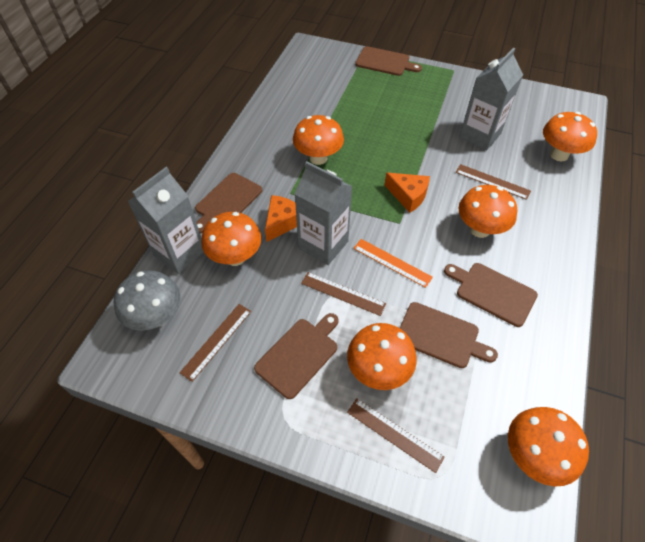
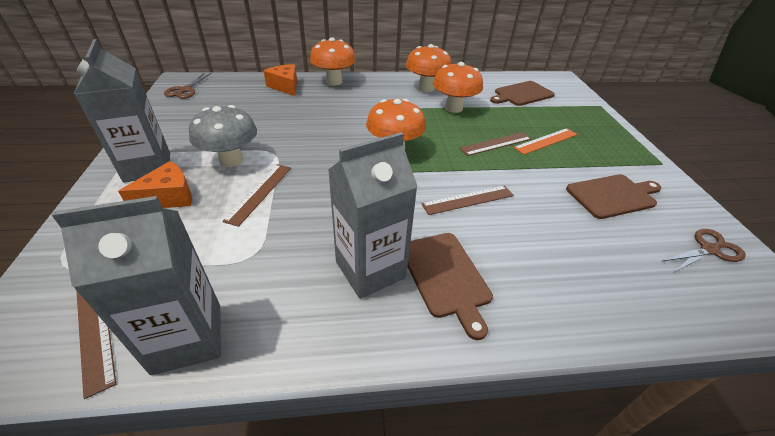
brown cutting board: [195,173,262,234] [254,313,339,399] [355,46,422,76] [400,302,498,368] [444,263,538,327] = 5 -> [408,233,493,340] [490,81,555,106] [566,174,661,219] = 3
brown scissors: none = 0 -> [164,73,211,99] [663,229,746,272] = 2
orange mushroom: [201,212,261,266] [293,115,344,165] [347,323,417,390] [458,185,517,238] [508,407,589,487] [543,112,597,161] = 6 -> [310,37,356,86] [366,99,426,149] [406,44,451,92] [433,62,483,113] = 4

